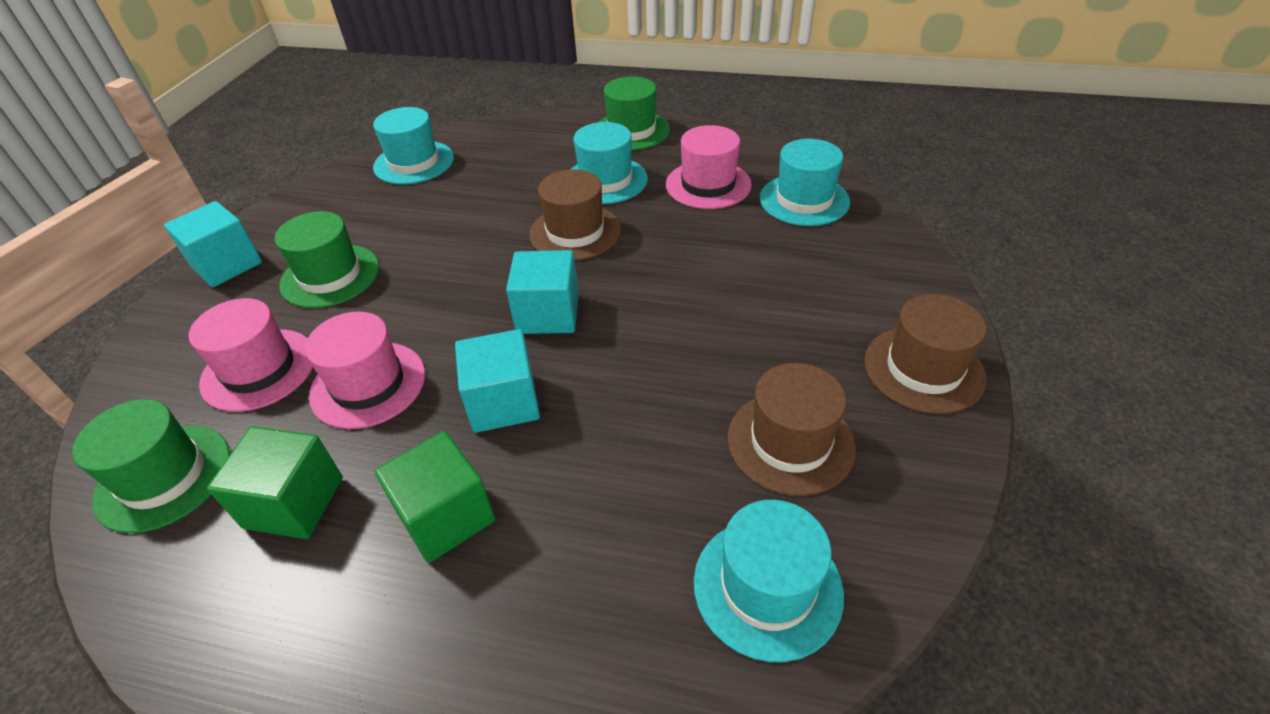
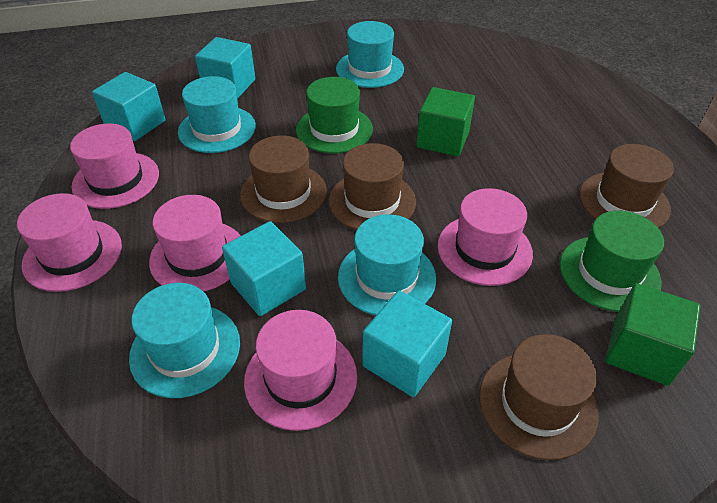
brown hat: [529,170,621,261] [728,363,856,496] [864,294,987,414] = 3 -> [240,136,327,223] [329,143,416,230] [479,334,599,460] [579,144,674,228] = 4
green hat: [72,399,230,533] [275,211,379,308] [599,76,670,150] = 3 -> [296,77,373,153] [560,211,664,312] = 2
pink hat: [188,298,313,412] [305,311,425,429] [666,125,752,209] = 3 -> [17,193,122,292] [70,124,159,209] [149,195,241,292] [244,310,357,431] [437,188,533,286] = 5
turquoise cube: [164,201,262,287] [455,329,540,433] [506,250,579,334] = 3 -> [92,72,165,141] [195,37,255,99] [222,221,306,316] [362,290,452,397] = 4

